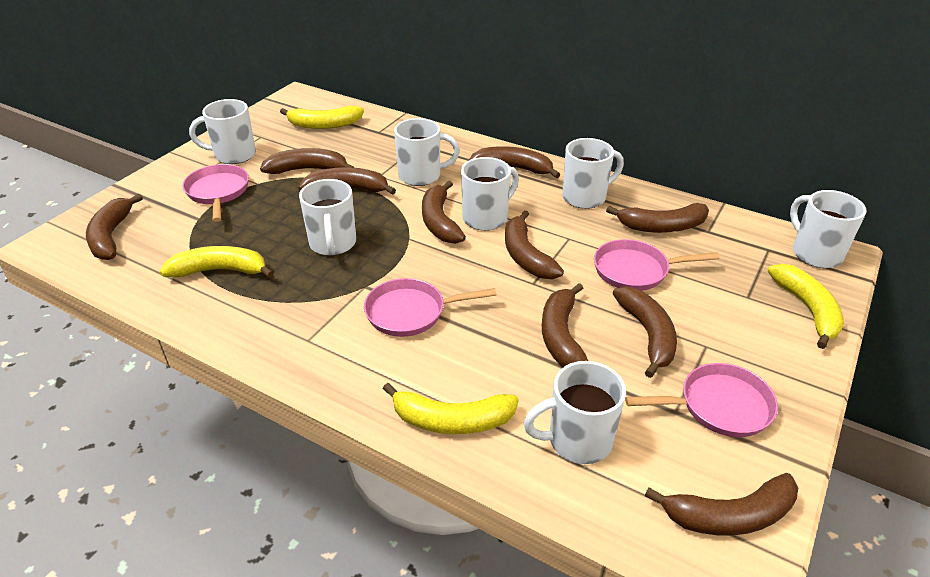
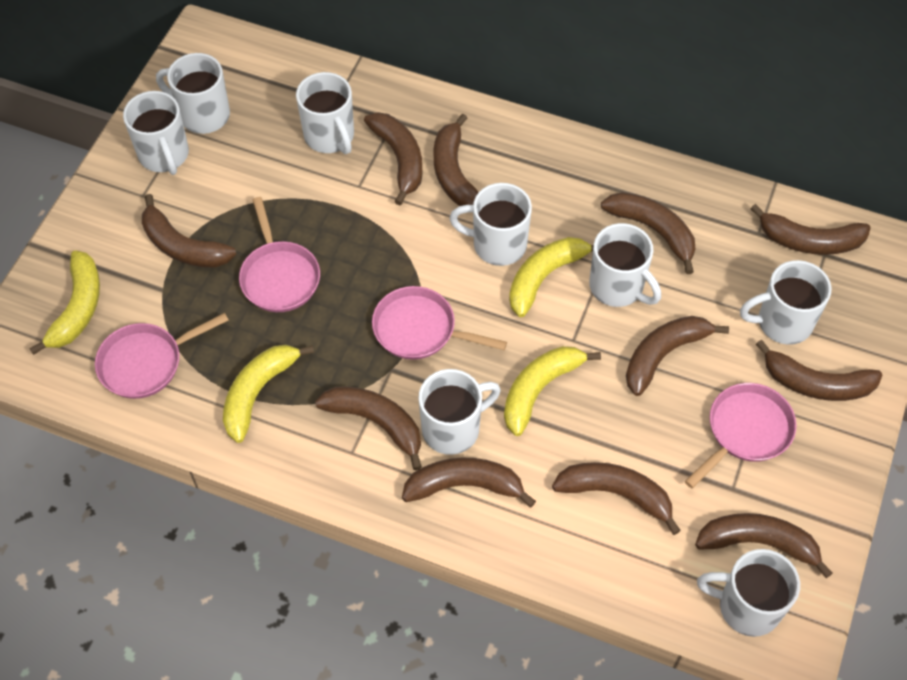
brown banana: [86,194,143,260] [260,148,354,174] [298,167,396,195] [422,181,466,244] [469,146,560,178] [505,210,564,279] [542,283,588,367] [606,203,709,233] [613,286,677,378] [645,473,798,536] = 10 -> [142,194,236,267] [315,387,422,470] [364,112,422,205] [402,458,536,507] [434,114,479,206] [552,462,681,535] [601,192,695,274] [626,316,729,396] [695,513,833,578] [751,204,871,255] [756,340,882,401] = 11
white mug: [189,99,256,164] [299,179,356,256] [394,118,460,186] [461,157,519,231] [524,361,626,464] [562,138,624,209] [790,190,867,268] = 7 -> [123,91,189,175] [156,53,230,134] [296,72,354,154] [418,369,501,455] [449,183,532,266] [589,223,661,307] [697,549,800,637] [740,260,832,345] = 8

